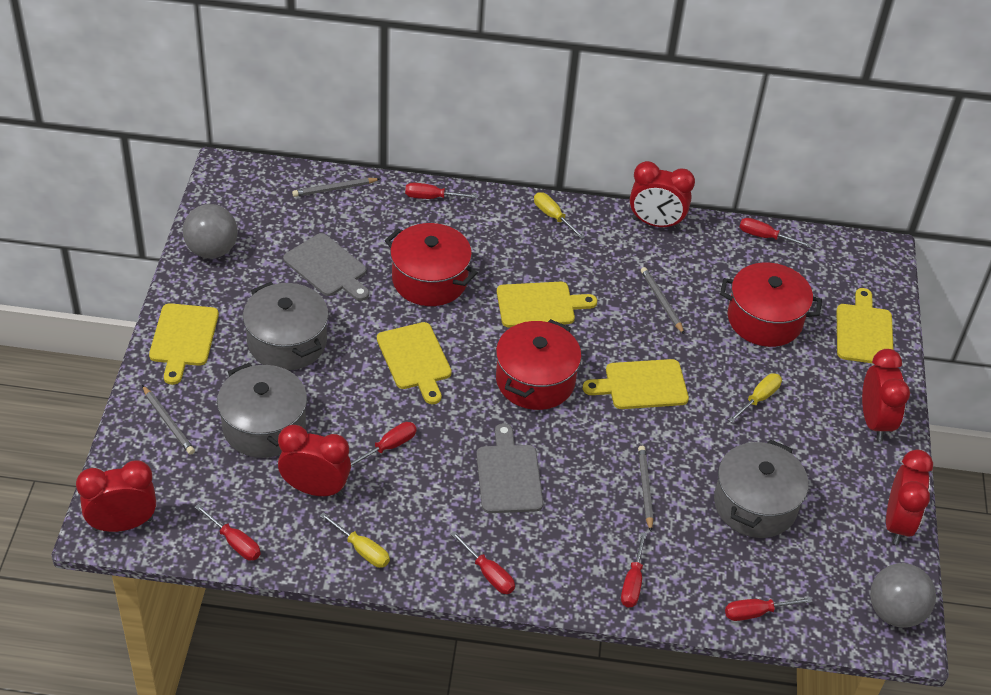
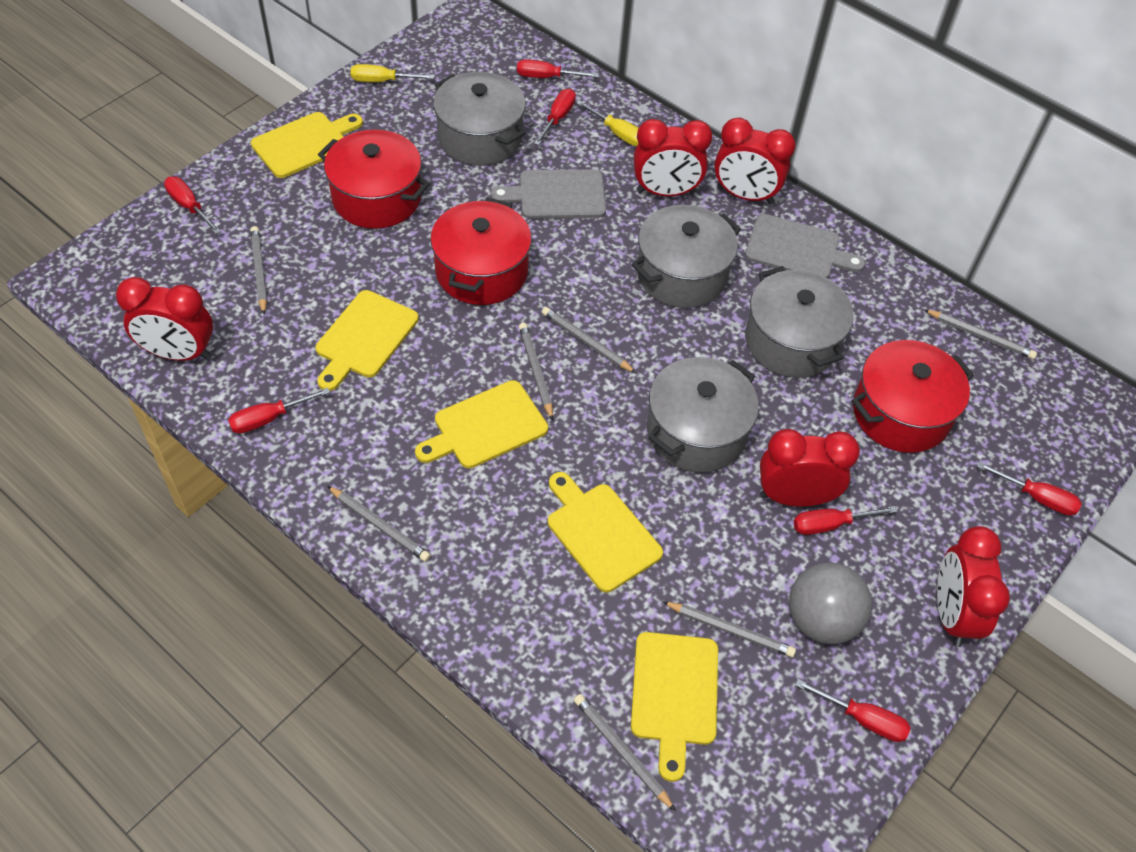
grey ball: [182,204,238,259] [870,563,936,628] = 2 -> [789,562,872,644] = 1
grey pencil: [142,385,195,455] [292,178,380,197] [638,446,653,532] [641,267,685,335] = 4 -> [250,226,267,315] [327,486,430,562] [519,323,553,421] [542,307,636,373] [574,694,676,811] [662,601,796,657] [923,309,1037,359] = 7
grey pot: [217,363,307,458] [243,282,329,370] [714,439,809,538] = 3 -> [433,72,526,166] [631,205,741,308] [647,357,759,473] [745,266,854,378] = 4
yellow screwdriver: [320,512,390,568] [534,192,585,239] [728,373,782,423] = 3 -> [350,64,434,82] [576,100,638,146] = 2

